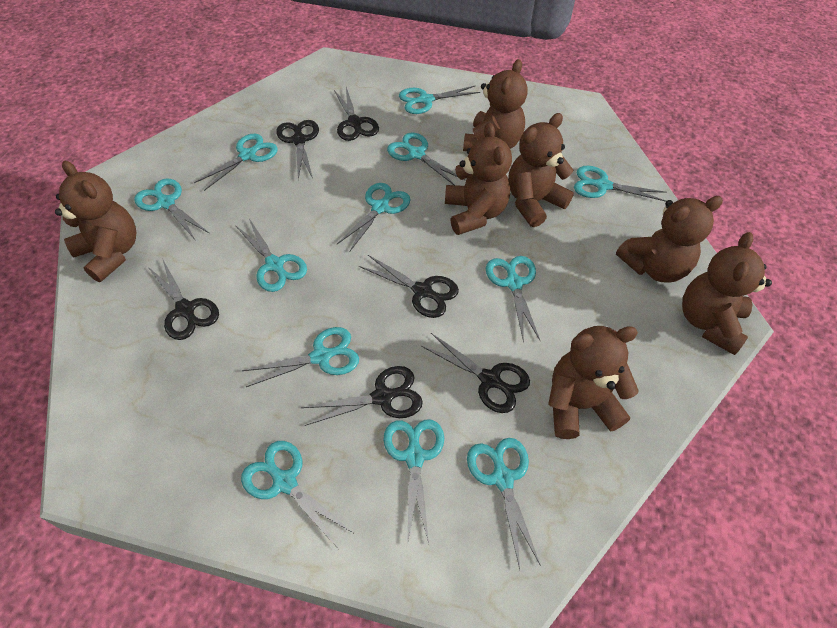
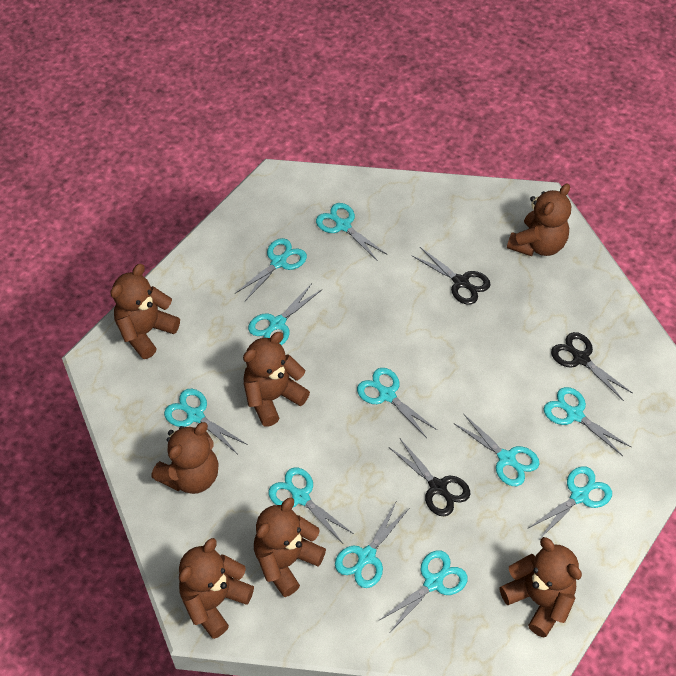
black scissors: [147,258,219,340] [276,120,319,180] [301,366,423,426] [334,87,379,141] [359,255,459,318] [421,333,530,413] = 6 -> [390,439,470,516] [411,247,491,305] [551,332,632,401] = 3
turquoise scissors: [134,179,209,241] [194,134,278,191] [235,219,307,292] [241,441,355,548] [242,327,359,387] [336,183,411,251] [383,419,444,545] [387,133,466,185] [399,85,480,114] [467,438,541,569] [486,256,540,343] [574,166,667,202] = 12 -> [164,389,248,453] [236,238,307,301] [248,283,322,345] [268,467,354,542] [316,203,386,261] [335,502,409,588] [357,368,437,438] [378,550,468,632] [455,413,540,486] [529,466,612,538] [544,387,631,456] = 11

